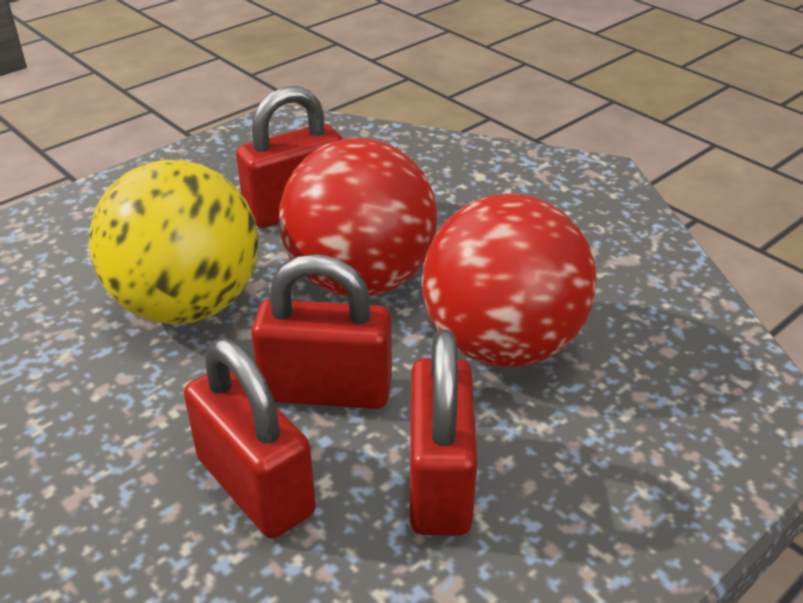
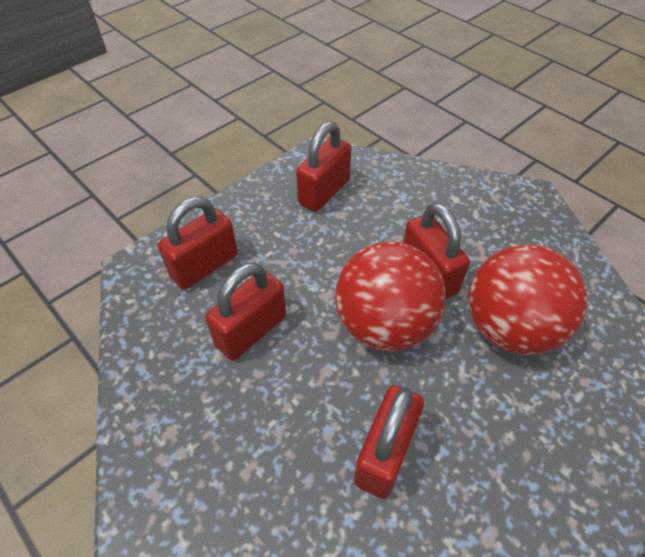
red padlock: [184,338,316,538] [236,86,343,228] [251,254,392,409] [410,329,477,536] = 4 -> [158,197,238,290] [205,263,286,361] [296,121,352,212] [354,385,424,499] [403,203,470,299] = 5
yellow ball: [89,160,258,324] = 1 -> none = 0

